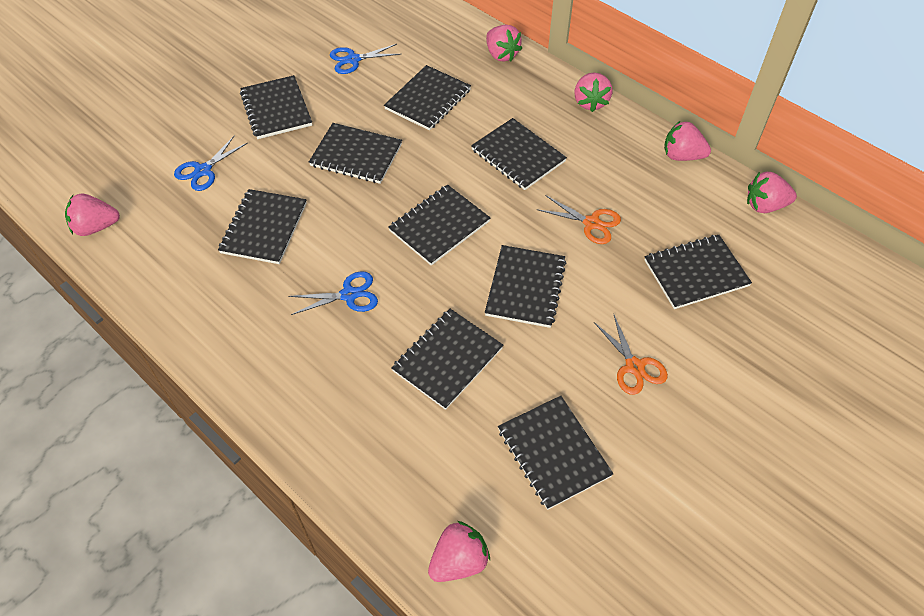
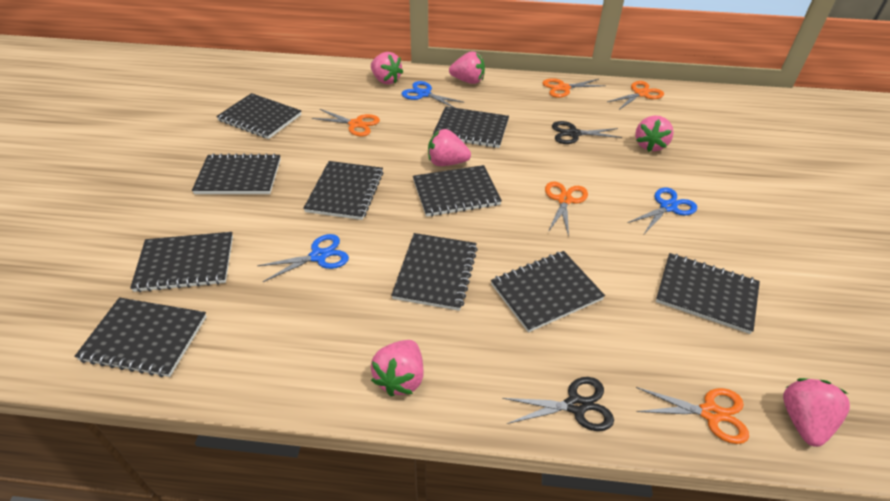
black scissors: none = 0 -> [502,377,614,431] [552,121,622,144] = 2
orange scissors: [537,195,621,244] [594,315,668,395] = 2 -> [312,109,380,136] [542,78,606,98] [545,181,588,236] [607,81,664,110] [636,387,749,444] = 5

